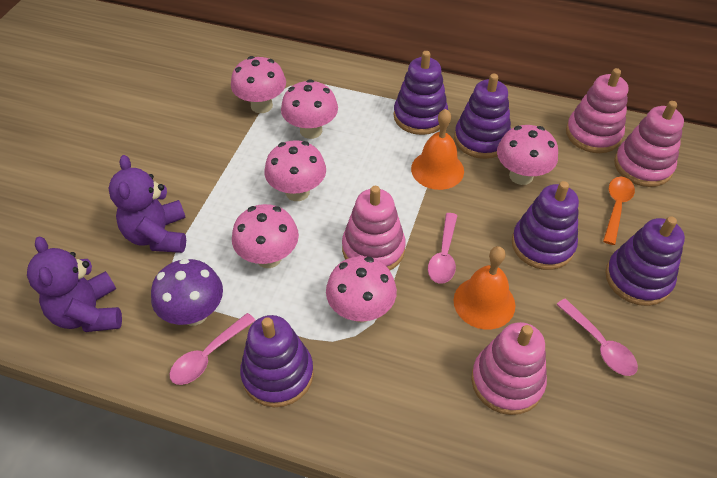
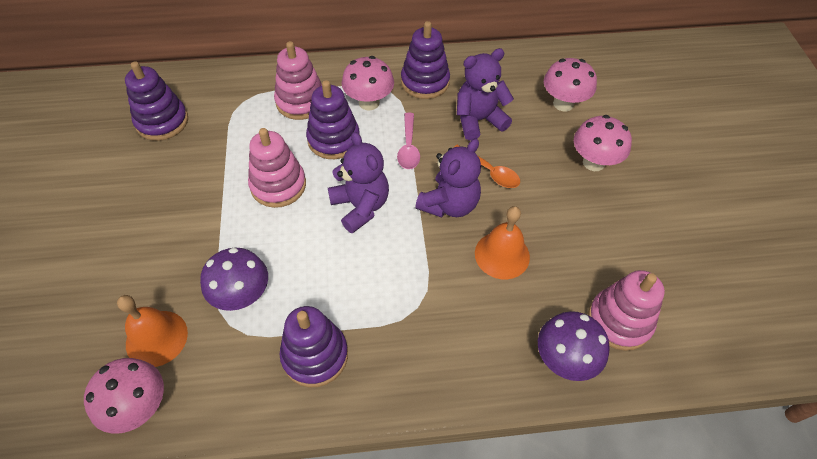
pink mushroom: [231,56,286,113] [232,204,299,268] [264,140,326,201] [281,79,338,139] [326,256,397,323] [497,125,558,185] = 6 -> [84,358,164,434] [342,56,394,111] [544,58,597,111] [574,115,632,171] = 4
pink spoon: [170,313,256,385] [428,213,458,284] [556,298,638,376] = 3 -> [397,113,420,169] = 1
pink stacking toy: [342,186,406,270] [471,322,547,415] [566,68,629,153] [614,101,684,187] = 4 -> [248,128,306,208] [274,41,322,120] [588,270,665,351] = 3
purple mushroom: [151,258,223,326] = 1 -> [200,248,268,311] [538,311,610,381] = 2
purple stacking toy: [240,315,314,407] [393,51,448,135] [454,74,511,159] [512,181,579,270] [605,216,685,306] = 5 -> [125,61,188,141] [279,306,348,387] [306,80,360,159] [401,21,450,99] = 4
purple teddy bear: [27,237,122,332] [109,155,186,253] = 2 -> [328,132,389,234] [415,138,481,218] [457,48,514,141] = 3

